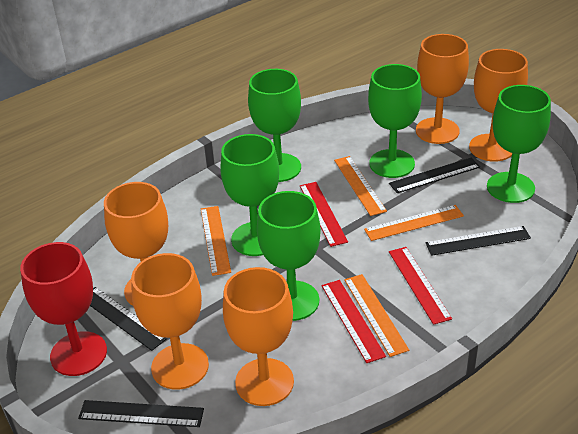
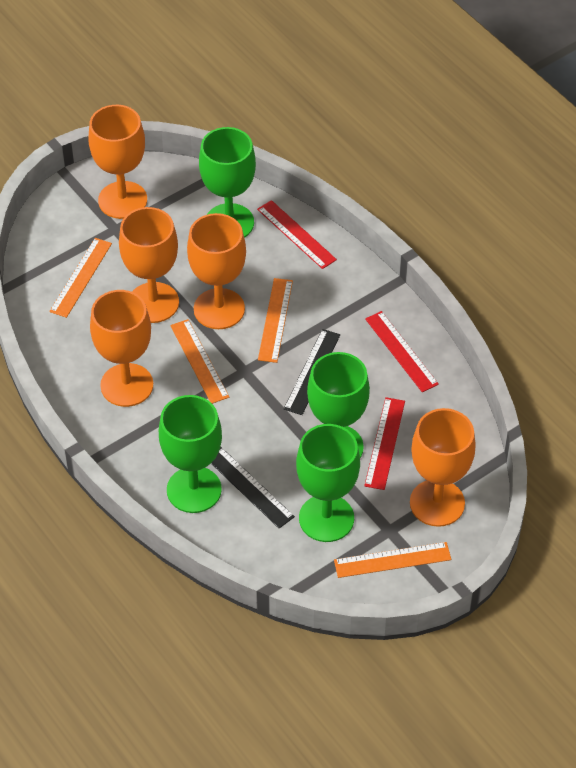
black ruler: [78,400,204,427] [90,287,167,351] [389,158,480,193] [426,226,531,256] = 4 -> [211,447,295,529] [284,329,340,415] = 2
green goblet: [220,134,279,256] [248,69,301,182] [257,191,321,321] [368,64,422,178] [487,85,551,203] = 5 -> [159,395,222,513] [199,127,256,238] [296,424,360,542] [307,352,370,458] = 4
red goblet: [20,242,107,376] = 1 -> none = 0

